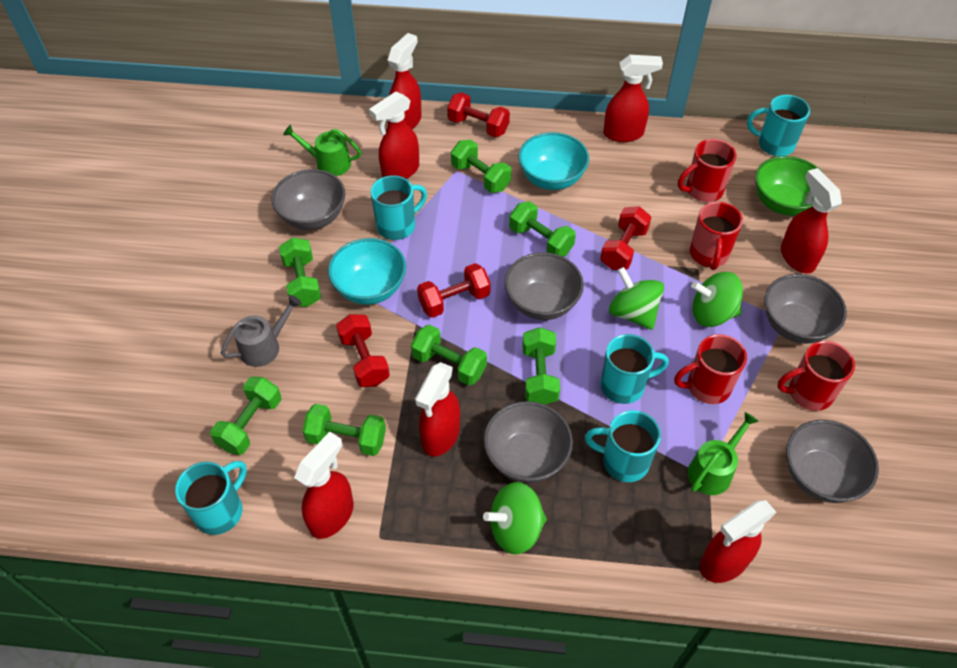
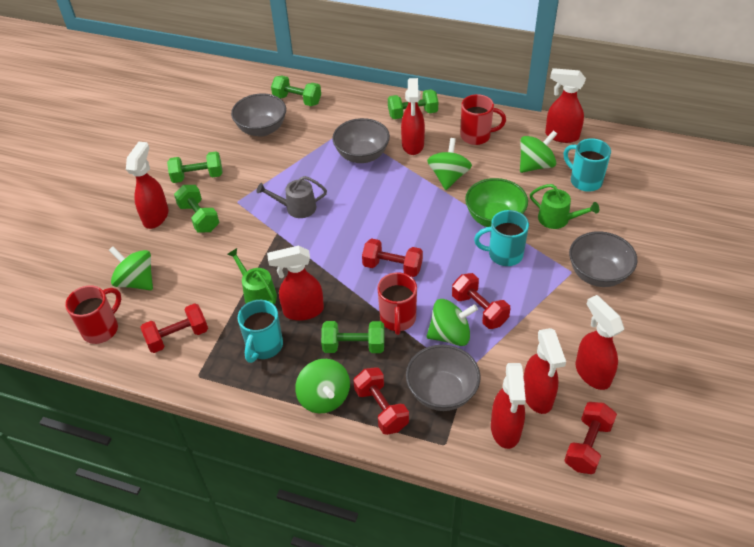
green dumbbell: [210,377,281,455] [279,237,321,307] [302,404,386,456] [411,325,487,386] [451,140,512,193] [509,201,576,257] [522,327,560,405] = 7 -> [167,151,223,183] [174,185,219,233] [271,75,321,106] [321,321,384,353] [388,89,438,119] = 5
green spinning top: [483,482,547,555] [609,267,664,330] [691,272,743,327] = 3 -> [109,246,153,290] [295,359,350,414] [427,138,472,190] [427,299,478,346] [520,130,557,173] = 5
grey bowl: [272,169,345,230] [484,401,573,483] [505,252,584,320] [764,274,847,344] [786,420,879,503] = 5 -> [231,93,286,137] [332,118,390,163] [406,345,481,411] [569,231,637,287] = 4
red dumbbell: [336,314,390,387] [417,263,491,318] [447,92,510,137] [600,206,651,270] = 4 -> [140,303,208,353] [353,367,409,435] [362,238,423,277] [452,273,510,329] [564,402,617,474] = 5
red mug: [674,334,747,404] [678,139,736,202] [690,202,743,270] [777,341,855,411] = 4 -> [65,285,121,344] [377,272,417,335] [460,94,506,145] = 3
turquoise bowl: [328,238,406,305] [518,132,589,190] = 2 -> none = 0
turquoise mug: [175,461,247,535] [371,175,427,240] [585,410,661,482] [600,334,669,404] [747,95,810,156] = 5 -> [237,300,283,363] [474,210,529,266] [564,138,611,192] = 3

